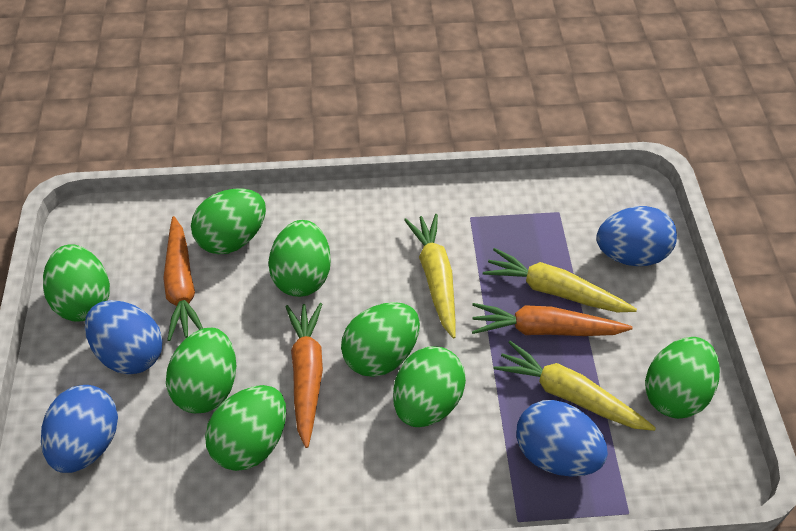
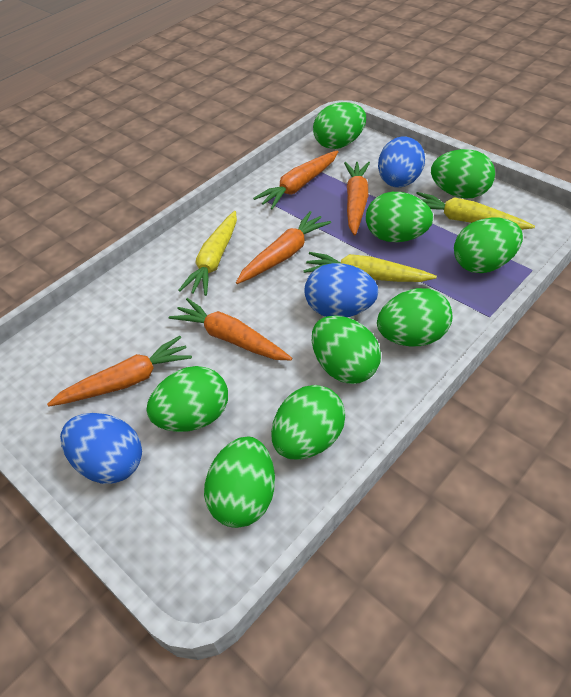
blue egg: [41,385,118,473] [85,300,163,375] [516,400,608,476] [596,206,677,266] = 4 -> [60,413,142,484] [305,263,378,317] [378,137,425,188] = 3
green egg: [43,244,110,322] [166,328,236,413] [191,188,266,254] [205,385,286,471] [268,220,331,297] [341,302,420,377] [393,346,466,427] [645,337,720,419] = 8 -> [146,366,228,432] [204,437,275,528] [271,385,346,460] [312,316,381,384] [313,102,366,149] [366,192,433,242] [377,288,453,347] [431,149,495,199] [454,218,523,273] = 9
orange carrot: [163,216,203,341] [285,303,323,448] [472,303,633,336] = 3 -> [47,336,192,407] [169,298,292,360] [236,211,331,284] [253,150,339,209] [344,162,370,236] = 5

